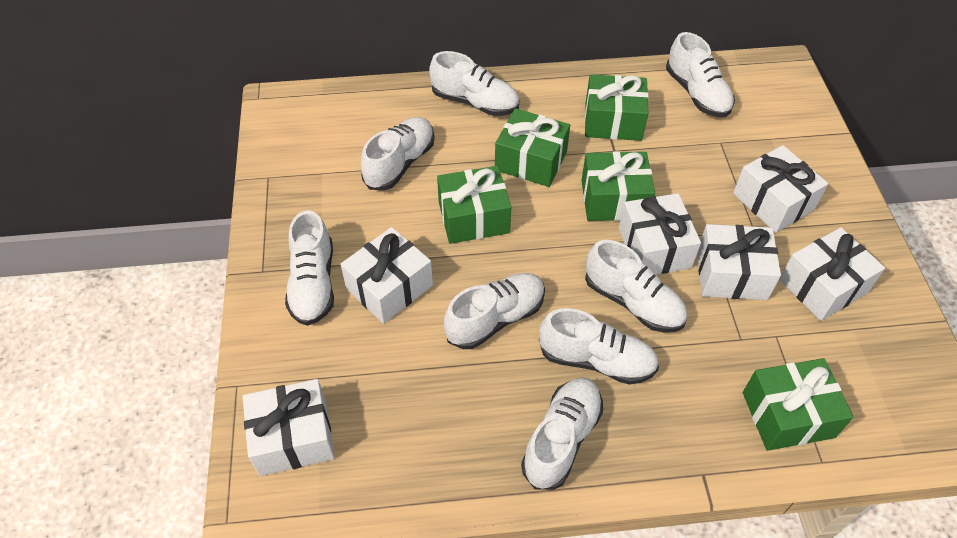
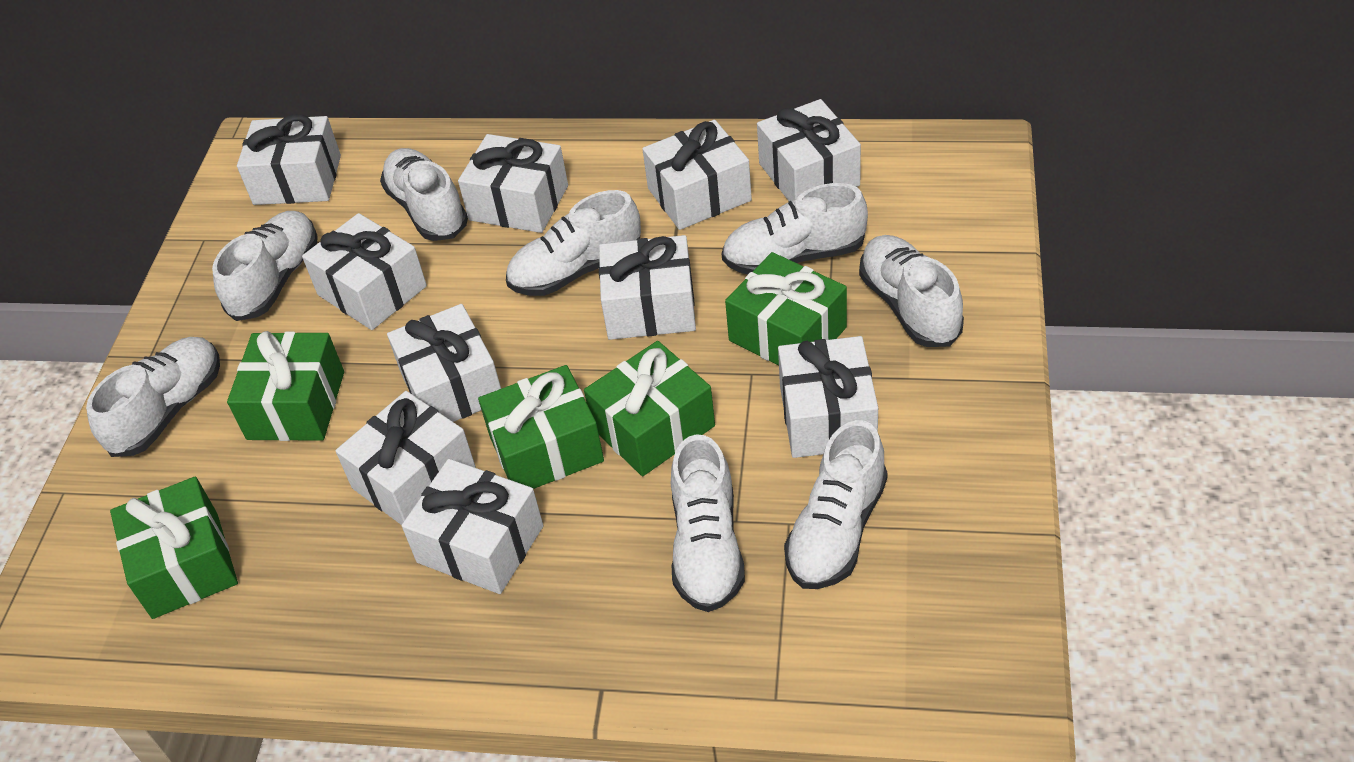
white gift: [242,379,335,476] [340,227,433,324] [619,193,701,274] [697,224,781,300] [733,145,828,233] [779,227,885,321] = 6 -> [237,114,341,205] [302,213,427,330] [335,391,476,525] [387,304,501,422] [402,459,543,594] [458,134,568,233] [599,235,696,340] [642,120,752,230] [757,99,861,201] [778,336,878,458] = 10

